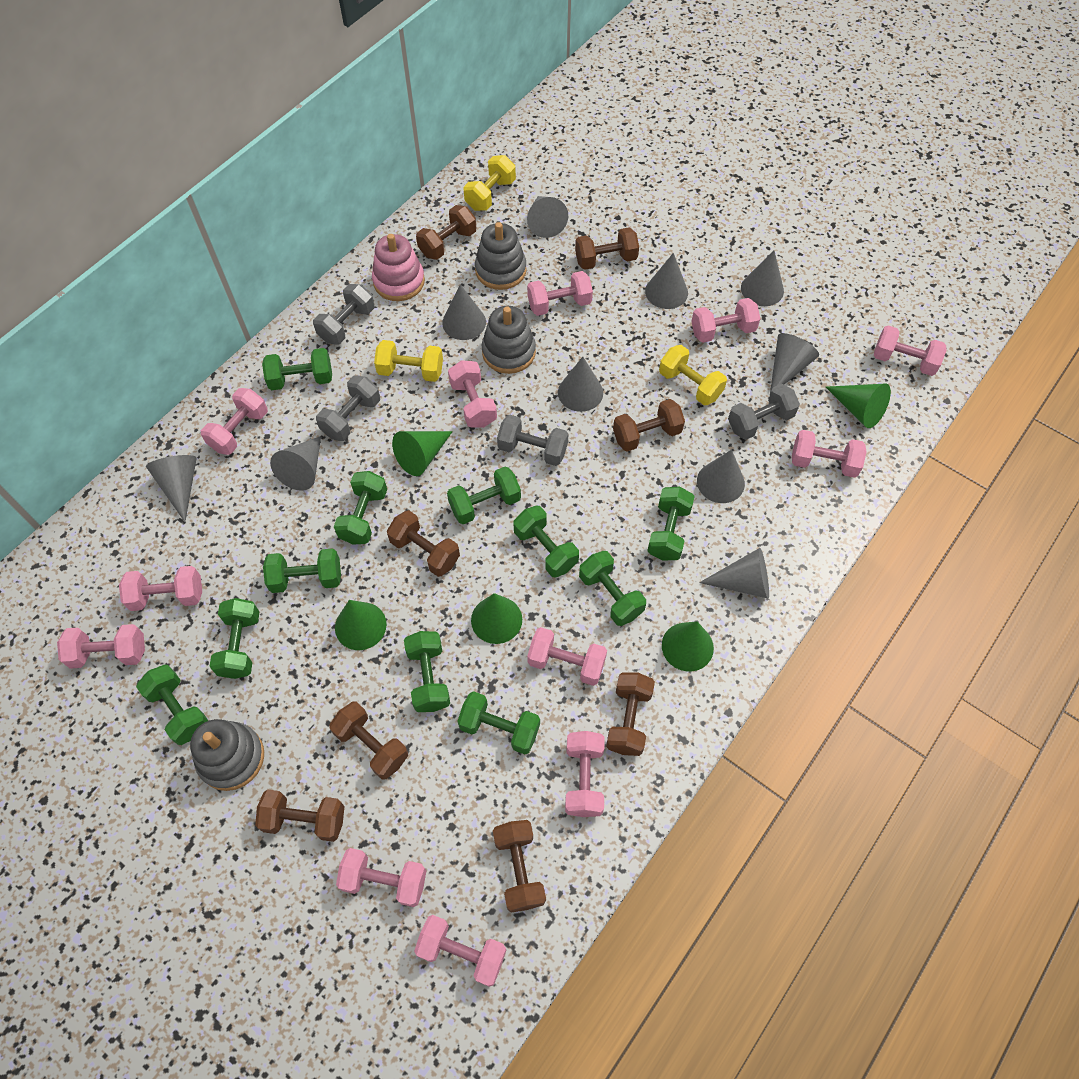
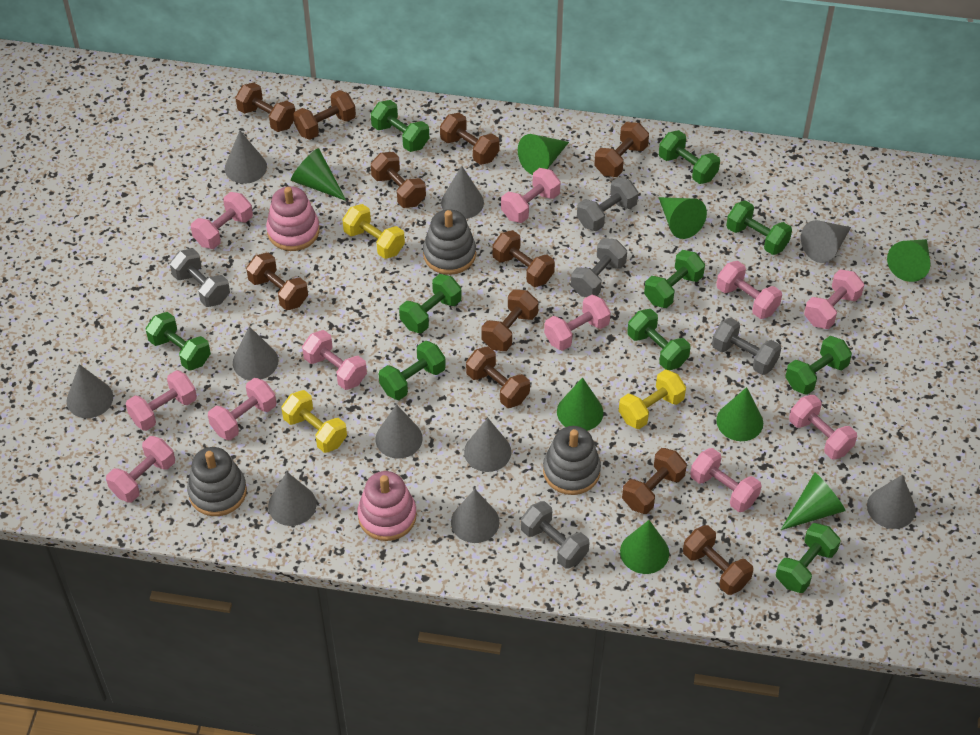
brown dumbbell: [255,789,345,842] [329,701,408,779] [387,510,460,577] [416,205,476,260] [493,820,546,913] [575,227,639,270] [606,673,655,756] [613,399,685,452] = 8 -> [235,82,295,132] [246,253,308,310] [293,90,356,140] [371,152,426,208] [440,113,500,165] [466,346,530,408] [481,289,538,351] [492,230,555,287] [594,122,649,177] [622,448,687,514] [683,525,753,595] = 11
green cone: [335,600,387,650] [392,431,453,476] [471,593,522,644] [662,621,714,671] [826,384,891,428] = 5 -> [291,148,346,201] [518,134,569,175] [557,377,603,431] [620,520,669,574] [658,197,707,239] [716,387,763,441] [781,473,846,530] [887,239,930,282] = 8
green dumbbell: [136,665,208,745] [210,598,259,679] [262,348,332,390] [263,548,341,593] [334,471,387,545] [404,631,450,712] [447,466,521,524] [457,691,540,754] [513,506,579,577] [579,551,646,626] [647,487,695,560] = 11 -> [146,312,211,371] [371,100,429,152] [379,341,446,400] [399,274,462,333] [627,309,690,370] [644,250,705,308] [659,130,720,184] [726,200,792,255] [776,523,840,593] [785,336,852,395] = 10
grey dumbbell: [313,284,374,345] [316,376,380,441] [497,415,568,466] [728,384,800,440] = 4 -> [170,249,230,307] [521,501,589,569] [571,238,627,297] [577,177,638,231] [712,318,781,375] = 5
pink dumbbell: [57,624,145,669] [119,566,202,611] [201,388,268,455] [336,848,426,907] [414,915,506,987] [448,360,497,428] [527,271,593,316] [527,627,607,686] [565,731,605,817] [691,298,760,343] [792,430,867,478] [874,325,946,376] = 12 -> [106,436,175,502] [126,370,197,431] [191,192,253,249] [208,378,277,440] [302,330,367,390] [501,168,561,223] [544,295,611,351] [690,448,762,512] [716,261,782,319] [789,395,857,459] [804,270,864,329] = 11
pink stacking toy: [372,234,425,301] = 1 -> [266,186,320,251] [358,471,417,541] = 2

